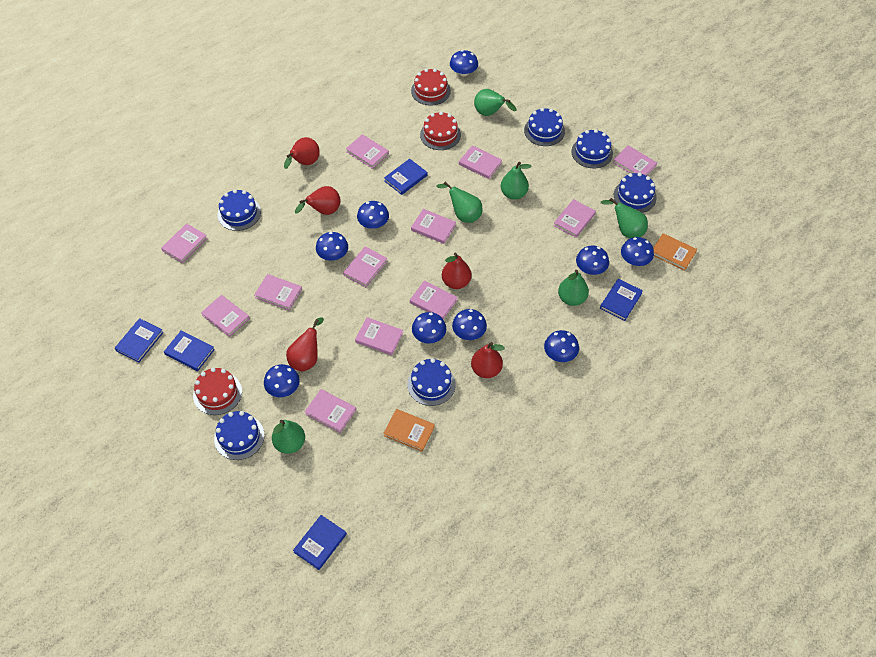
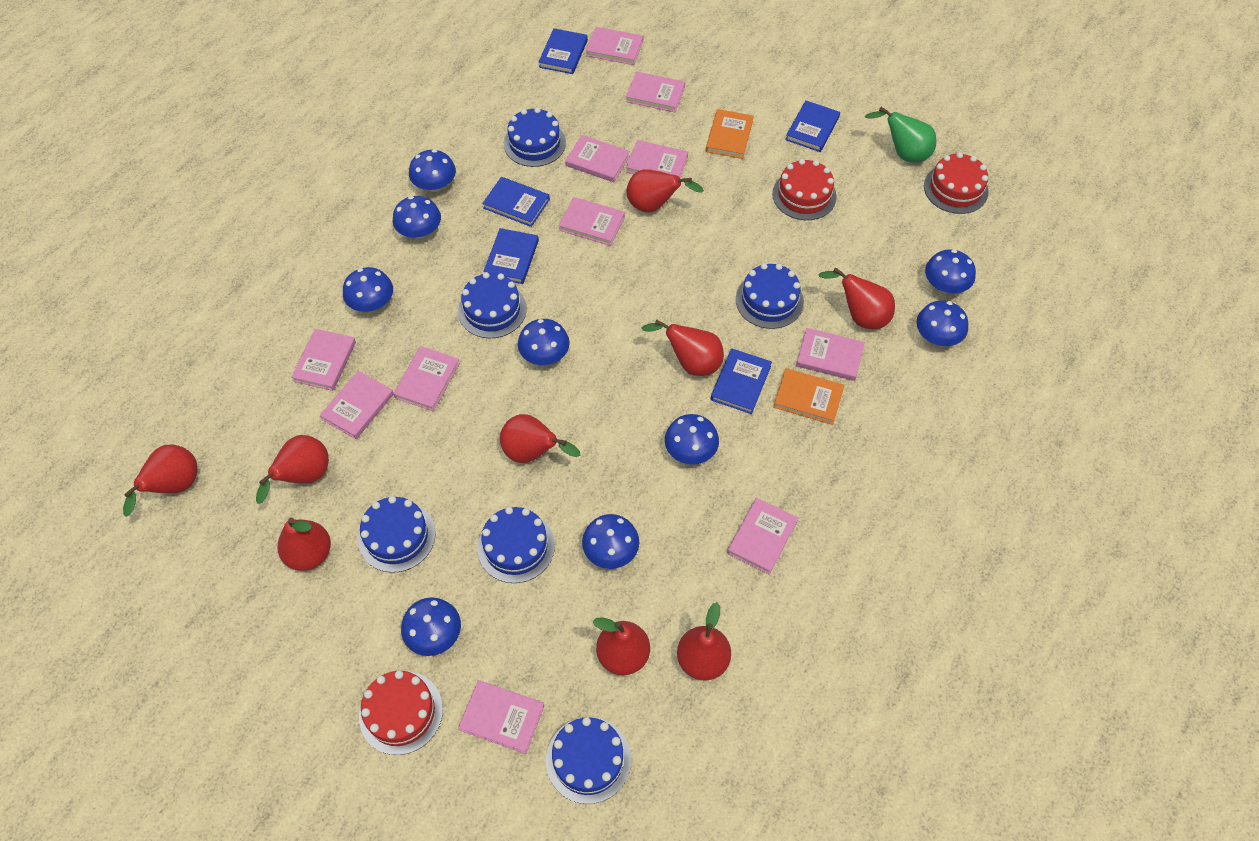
green pear: [272,420,305,454] [436,182,482,223] [474,89,516,116] [500,162,532,200] [558,270,589,306] [601,198,648,238] = 6 -> [865,107,936,163] = 1
pink book: [161,223,208,263] [201,295,250,337] [254,274,302,311] [305,389,356,433] [343,247,387,287] [346,134,389,169] [355,317,403,355] [410,280,458,320] [411,209,456,244] [459,145,502,179] [554,199,596,238] [613,145,657,176] = 12 -> [291,329,356,391] [320,371,393,439] [393,346,460,412] [458,680,544,754] [559,197,625,246] [565,135,630,182] [586,27,643,65] [626,71,685,112] [626,140,688,178] [727,498,798,575] [796,328,865,381] = 11
red pear: [284,137,320,169] [286,317,324,371] [295,186,341,215] [442,253,472,289] [471,342,505,378] = 5 -> [123,445,197,517] [256,435,329,504] [278,518,331,571] [500,414,580,463] [593,617,650,675] [627,169,704,213] [642,320,724,376] [677,602,731,680] [818,267,895,329] = 9

